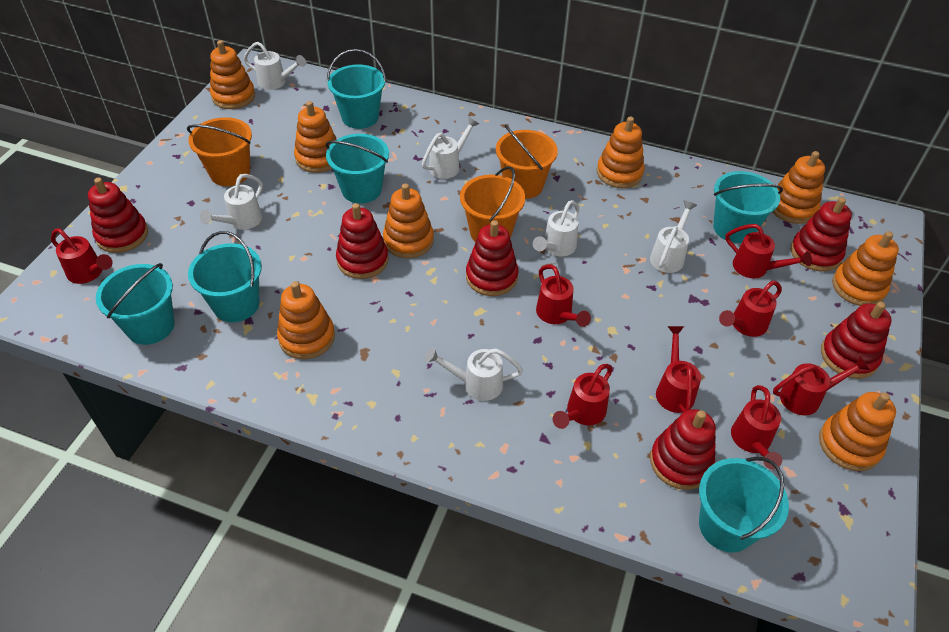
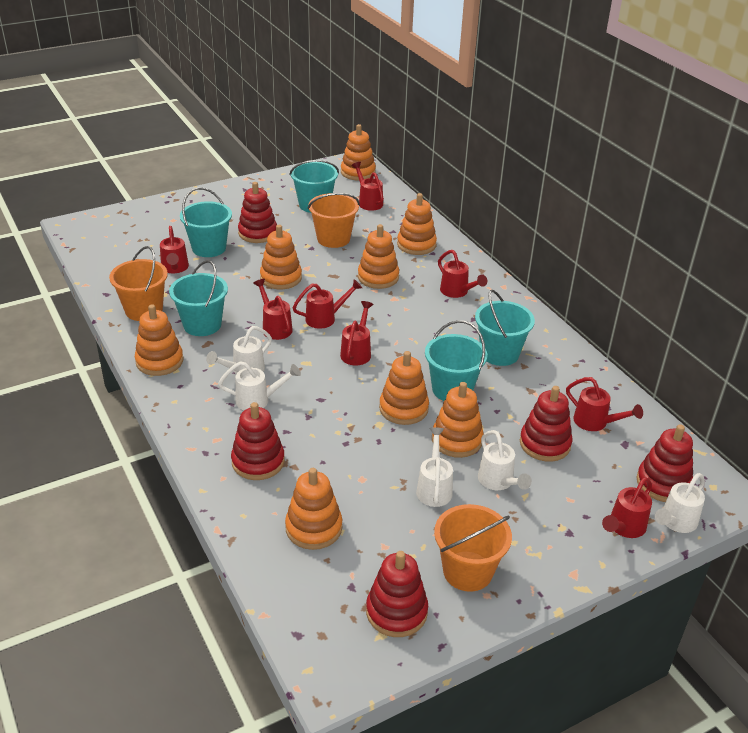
red stacking toy: [88,177,148,253] [336,203,389,279] [466,220,519,296] [650,409,716,490] [791,197,852,272] [821,302,892,379] = 6 -> [231,402,285,480] [238,182,277,243] [366,551,428,637] [520,386,572,462] [636,424,693,502] = 5
turquoise bucket: [96,263,175,345] [188,231,262,322] [326,134,389,204] [327,49,386,129] [699,457,789,552] [713,171,783,243] = 6 -> [169,260,228,336] [180,187,232,257] [289,160,339,213] [425,320,487,401] [475,290,535,366] = 5
white watering can: [200,174,263,230] [243,42,306,90] [422,117,479,179] [425,347,523,401] [533,200,580,256] [650,200,697,273] = 6 -> [206,326,272,374] [218,361,301,410] [416,427,453,507] [478,430,532,490] [655,473,705,533] = 5

